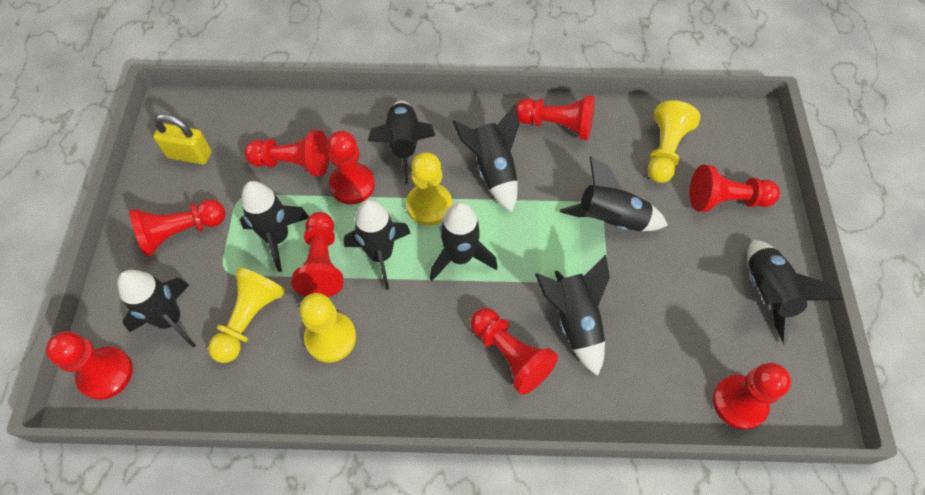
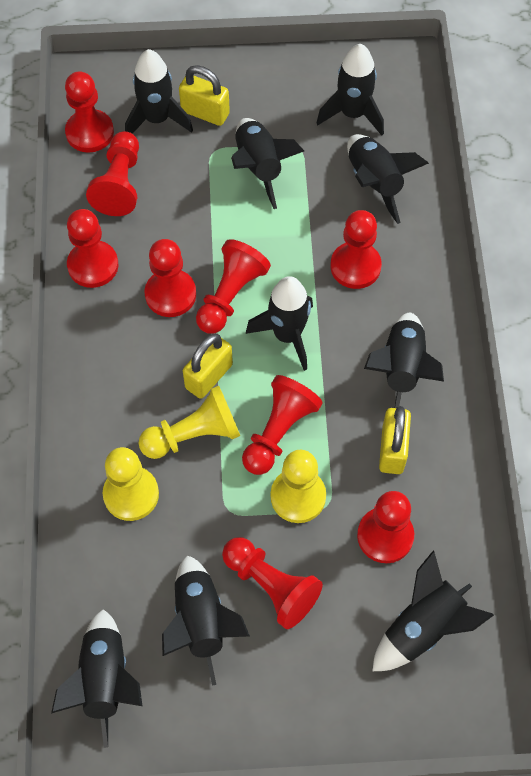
yellow padlock: [153,114,212,165] = 1 -> [179,65,230,126] [183,334,233,399] [379,406,411,474] = 3
yellow pawn: [208,267,285,363] [300,293,356,363] [406,152,452,226] [648,101,700,183] = 4 -> [103,447,159,521] [138,386,240,459] [271,450,326,523] = 3

